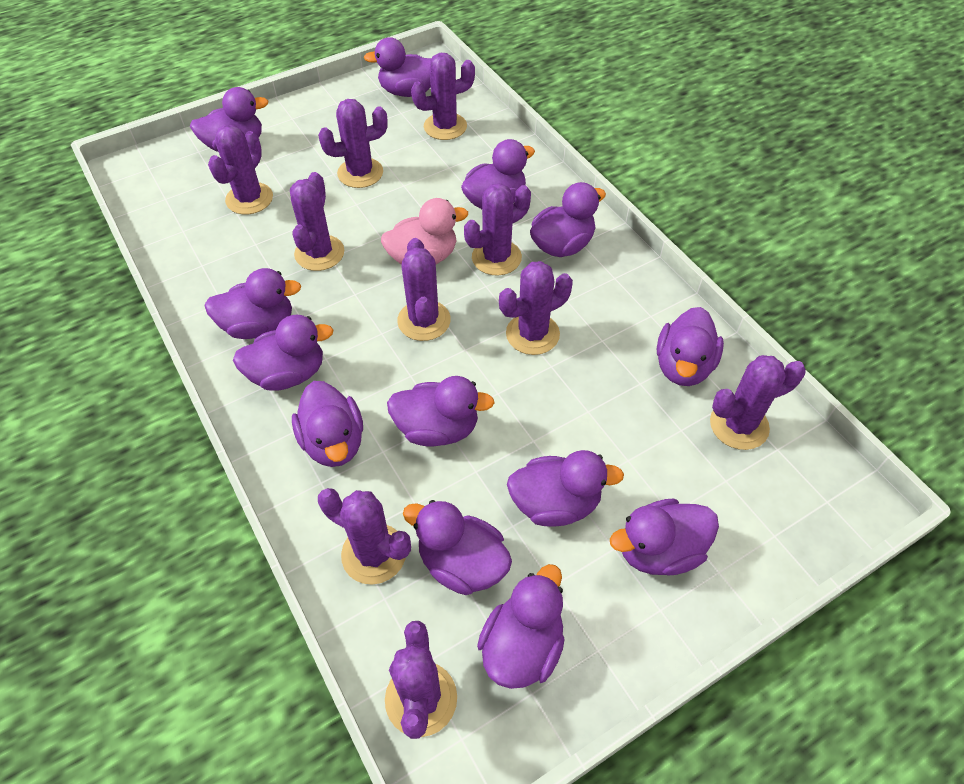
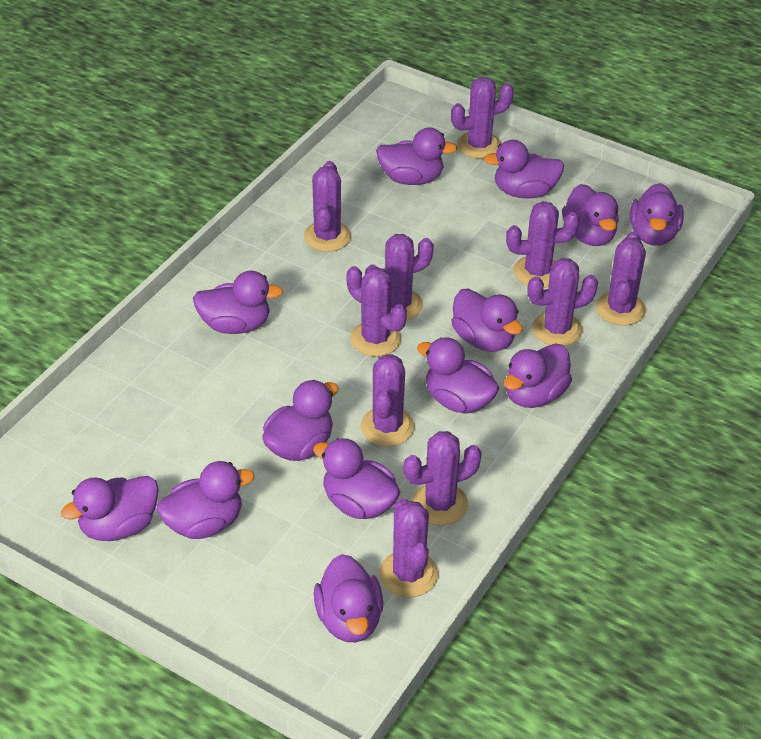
pink duck: [381,198,468,265] = 1 -> none = 0

